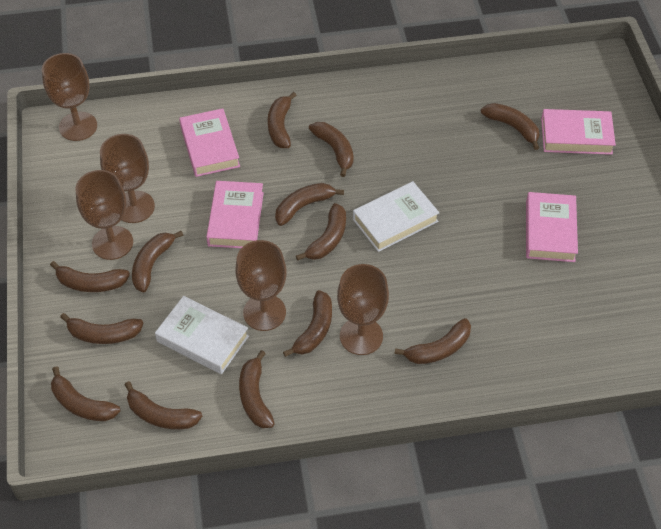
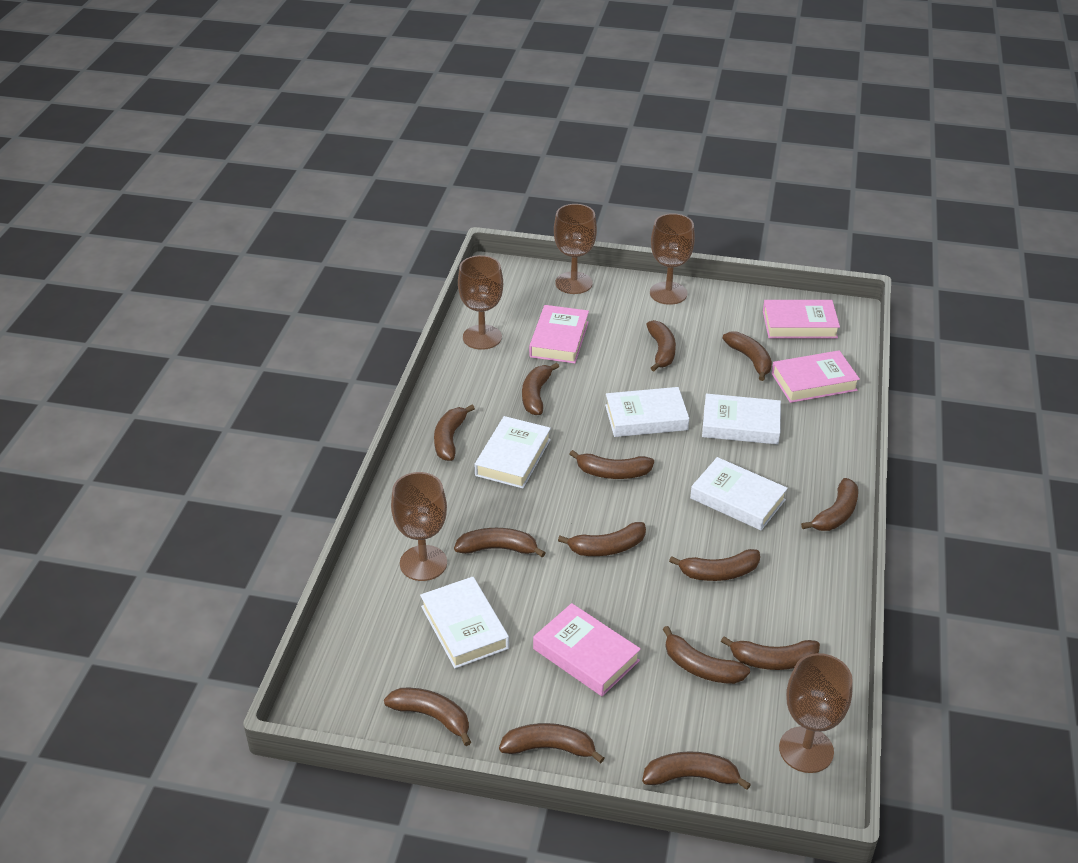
brown banana: [50,261,130,292] [51,366,120,421] [60,313,144,344] [125,381,202,429] [132,231,183,292] [239,350,275,428] [268,92,297,148] [275,183,344,226] [283,290,332,357] [296,203,346,261] [309,122,354,177] [394,318,471,364] [481,103,539,150] = 13 -> [384,688,471,746] [434,405,475,461] [454,528,545,558] [499,723,605,763] [522,362,559,415] [558,522,646,556] [570,450,654,479] [642,751,751,790] [646,320,676,371] [663,626,750,684] [669,549,760,581] [721,636,820,670] [722,331,772,381] [801,478,858,531] = 14
white book: [155,296,249,374] [353,181,439,252] = 2 -> [420,577,509,669] [475,416,551,489] [605,387,689,437] [690,457,788,530] [702,394,781,444] = 5

